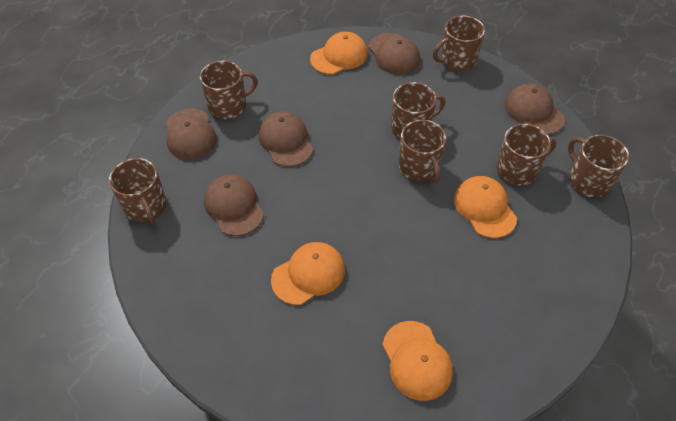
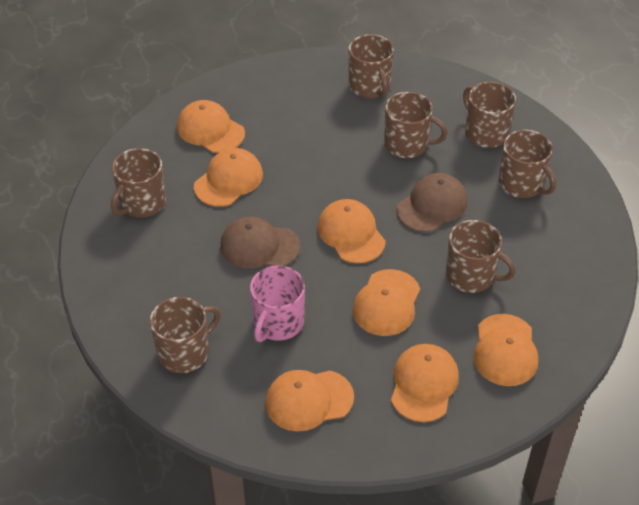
brown cap: [166,109,217,160] [204,175,264,236] [258,111,313,167] [369,33,420,75] [505,83,565,135] = 5 -> [220,217,300,268] [396,173,468,232] = 2
orange cap: [271,242,345,305] [310,32,368,75] [383,321,453,401] [454,176,517,238] = 4 -> [177,100,245,153] [194,148,263,207] [265,370,354,432] [317,199,386,263] [353,269,420,336] [391,344,459,422] [473,314,538,386] = 7
pink mug: none = 0 -> [250,265,305,342] = 1

